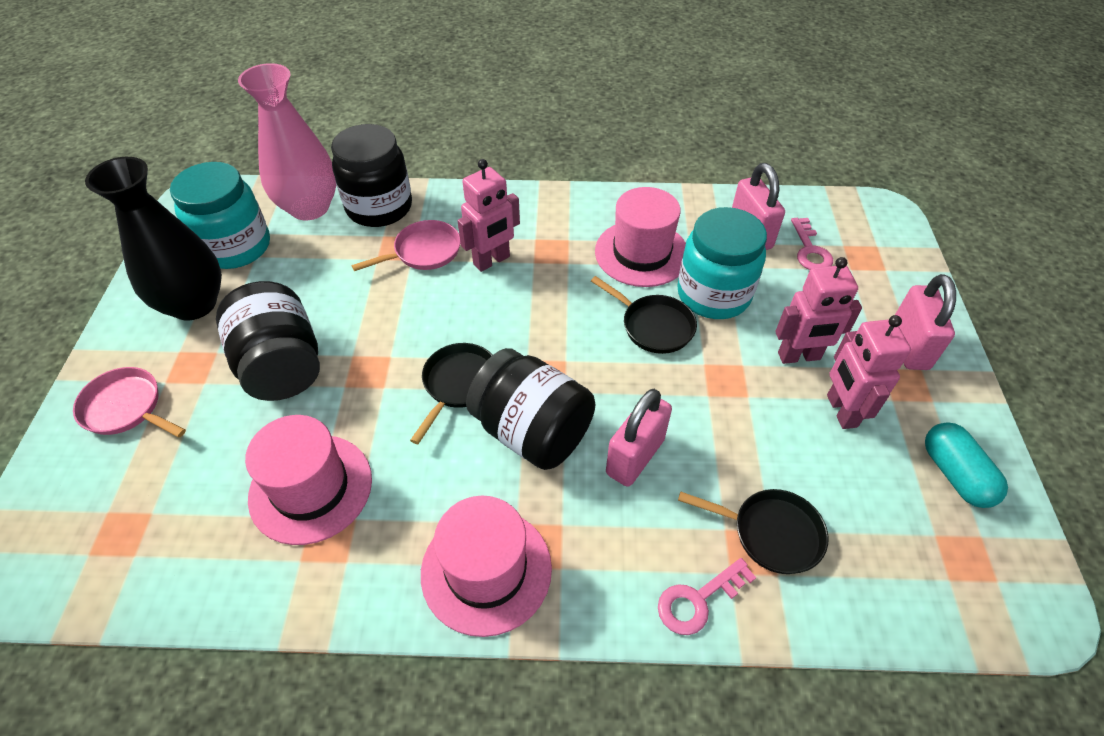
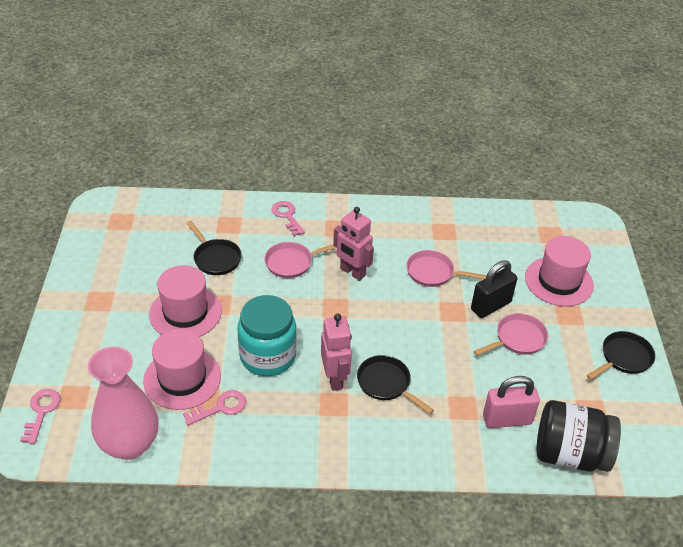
black jar: [216,281,320,401] [331,124,412,227] [466,348,595,470] = 3 -> [537,400,621,472] = 1
black padlock: none = 0 -> [471,260,517,318] = 1
black vase: [85,157,222,321] = 1 -> none = 0
pink key: [658,558,756,635] [791,218,833,270] = 2 -> [20,389,61,444] [183,390,246,426] [271,201,305,236] = 3
pink padlock: [606,389,672,487] [732,163,785,250] [895,274,956,370] = 3 -> [483,376,540,428] = 1
pink pan: [73,367,186,437] [352,220,460,271] = 2 -> [264,242,336,278] [406,250,487,287] [473,313,548,356] = 3
pink robot: [457,159,520,272] [775,257,862,364] [827,315,911,429] = 3 -> [321,314,352,391] [333,207,374,281] = 2
turquoise capsule: [925,422,1008,508] = 1 -> none = 0
turquoise jar: [170,162,270,269] [677,207,767,319] = 2 -> [237,295,297,376] = 1

